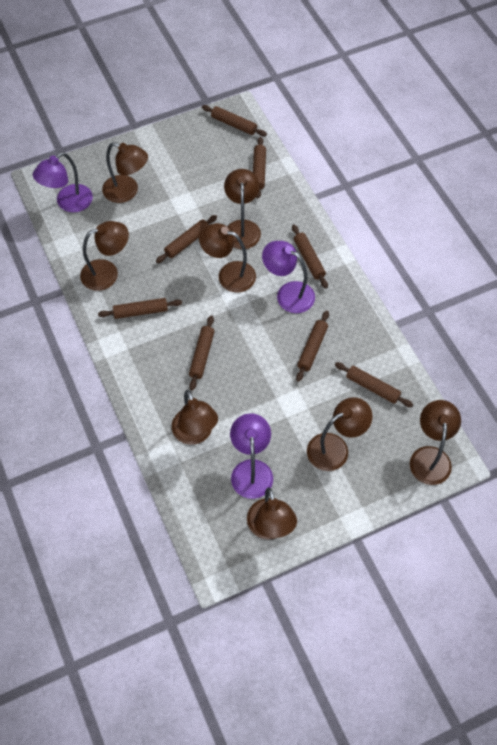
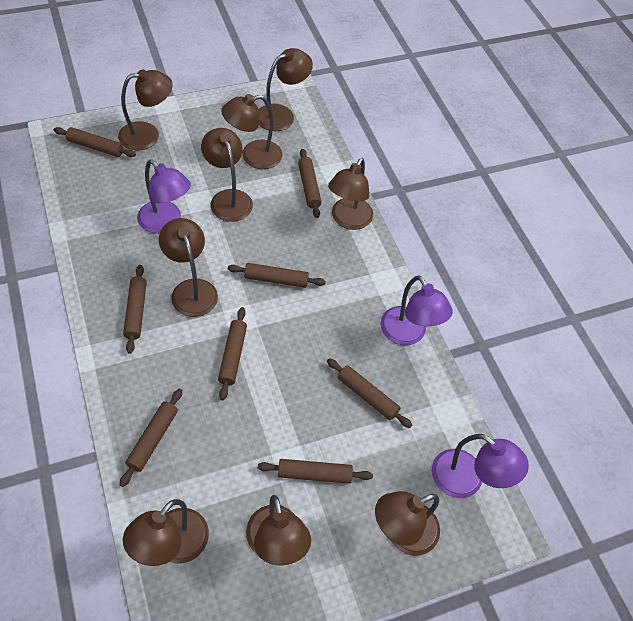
brown lamp: [80,221,129,291] [102,142,148,203] [172,390,218,445] [199,223,256,293] [224,169,261,249] [247,488,297,539] [307,397,372,471] [410,400,461,485] = 8 -> [118,69,173,151] [123,499,209,566] [159,218,218,317] [201,128,253,222] [221,94,282,169] [246,495,311,566] [259,48,313,131] [328,158,373,230] [375,491,440,556] = 9

